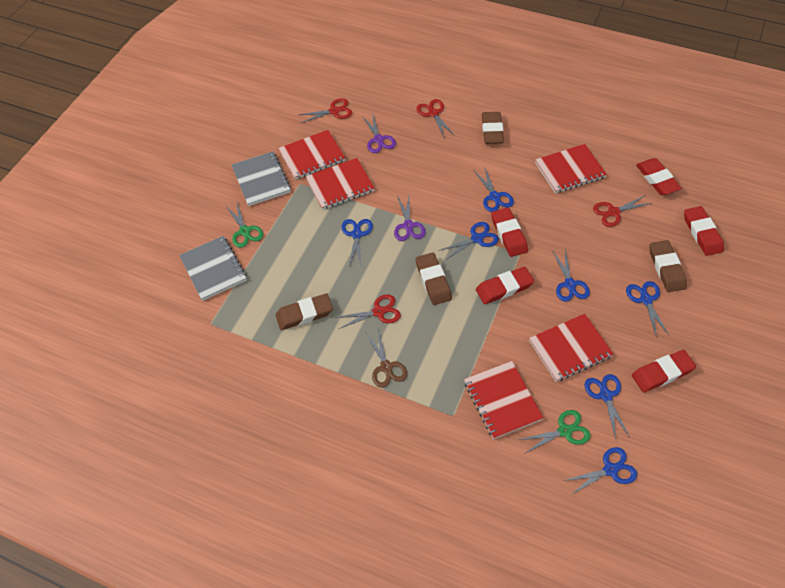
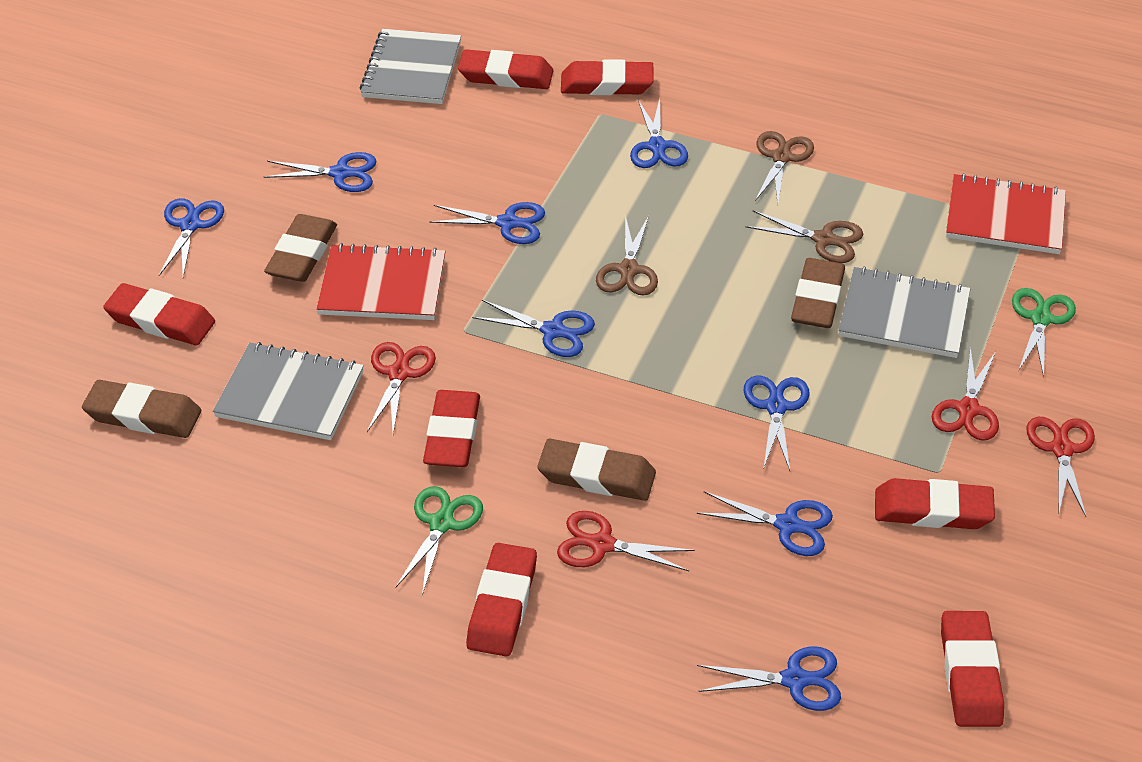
blue scissors: [341,219,373,267] [439,222,499,259] [474,168,514,212] [553,250,590,302] [563,447,637,494] [585,374,630,439] [626,281,669,338] = 7 -> [159,198,224,277] [264,152,377,192] [429,202,545,244] [472,300,595,357] [630,98,688,168] [697,492,833,556] [697,646,841,711] [744,375,810,471] = 8
brown scissors: [365,329,407,388] = 1 -> [596,215,658,295] [746,211,863,263] [755,131,814,205] = 3
grey notebook: [179,236,247,301] [232,151,291,206] = 2 -> [213,342,364,440] [360,29,461,104] [838,266,970,358] = 3
purple scissors: [362,115,396,153] [394,196,426,241] = 2 -> none = 0
red eraser: [476,267,534,304] [491,207,528,257] [632,350,696,392] [636,158,682,195] [684,206,724,256] = 5 -> [103,283,215,345] [423,390,480,467] [458,49,553,89] [466,543,537,657] [561,59,654,95] [875,478,995,529] [941,611,1004,727] = 7
red notebook: [278,130,346,180] [306,158,375,210] [464,361,543,439] [529,314,614,382] [535,144,607,193] = 5 -> [316,243,445,320] [946,173,1066,254] = 2

